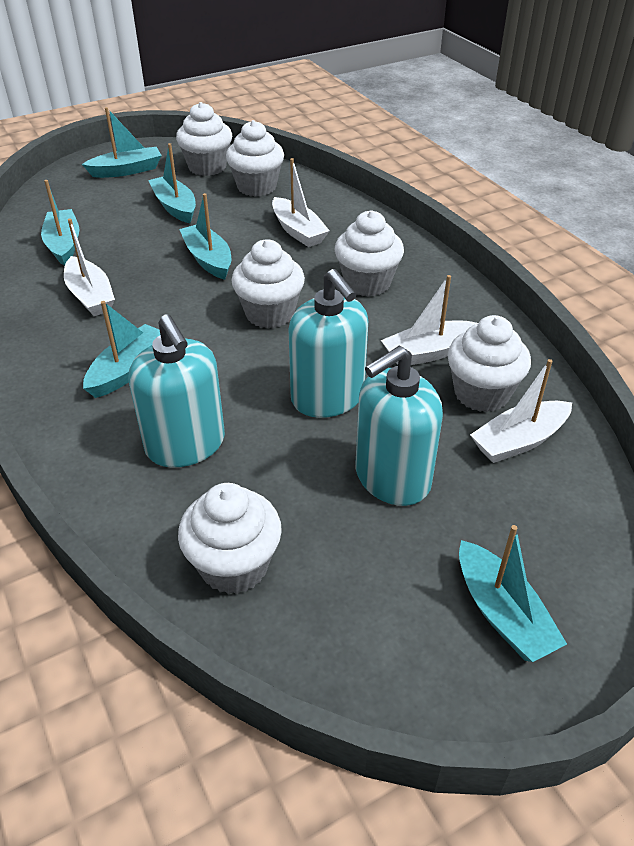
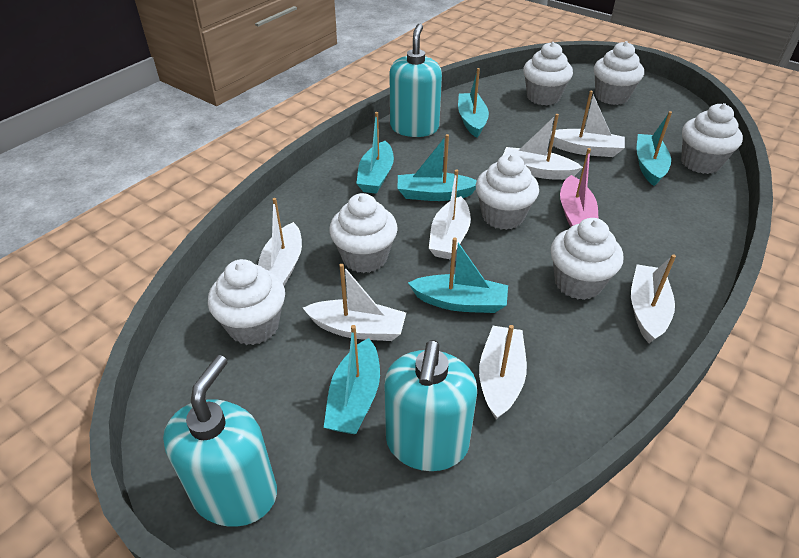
pink boat: none = 0 -> [560,148,598,227] = 1
white boat: [64,218,115,316] [272,158,330,247] [381,275,478,365] [470,359,572,463] = 4 -> [258,198,302,286] [303,264,406,341] [429,169,471,259] [479,325,527,419] [503,114,583,180] [550,91,625,157] [631,254,676,343] = 7
white cupcake: [176,102,232,176] [178,483,282,594] [226,120,284,197] [232,239,305,328] [335,210,404,297] [447,315,531,412] = 6 -> [208,259,285,345] [329,193,398,273] [476,154,539,230] [523,42,573,106] [550,218,623,300] [594,41,644,105] [681,103,743,174] = 7

